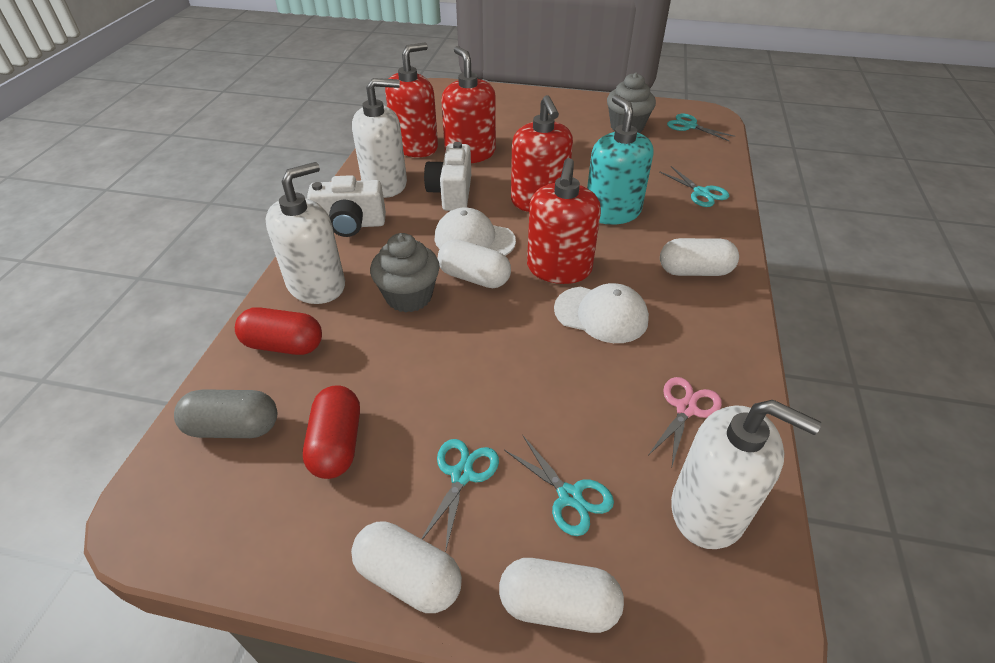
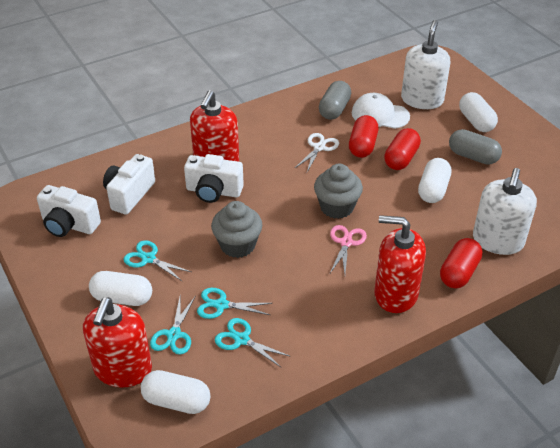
grey capsule: [174,389,277,438] = 1 -> [319,81,351,120] [449,129,502,165] = 2
red capsule: [235,307,322,355] [303,385,360,479] = 2 -> [349,115,379,158] [384,128,421,170] [440,238,483,288] = 3
red soap dispenser: [385,42,438,157] [441,46,496,163] [511,95,573,212] [527,158,601,284] = 4 -> [83,297,152,388] [190,90,239,162] [374,215,426,313] = 3
turquoise soap dispenser: [587,95,653,225] = 1 -> none = 0
white camera: [307,175,386,237] [424,142,471,211] = 2 -> [37,185,101,237] [103,154,155,215] [184,154,244,203] = 3
white cap: [435,207,516,256] [554,283,649,343] = 2 -> [352,93,410,129] = 1
white scissors: none = 0 -> [295,133,339,172] = 1
white soap dispenser: [265,162,345,304] [352,78,407,198] [671,400,821,549] = 3 -> [401,20,450,109] [473,168,537,255] = 2

